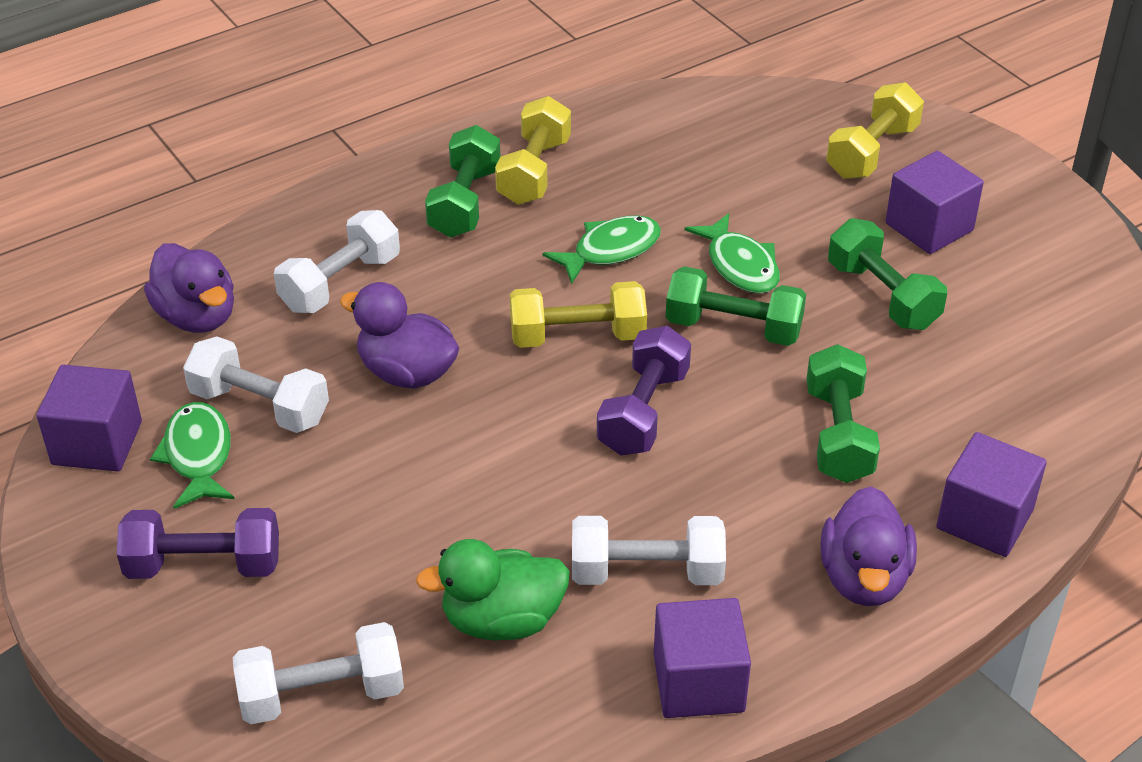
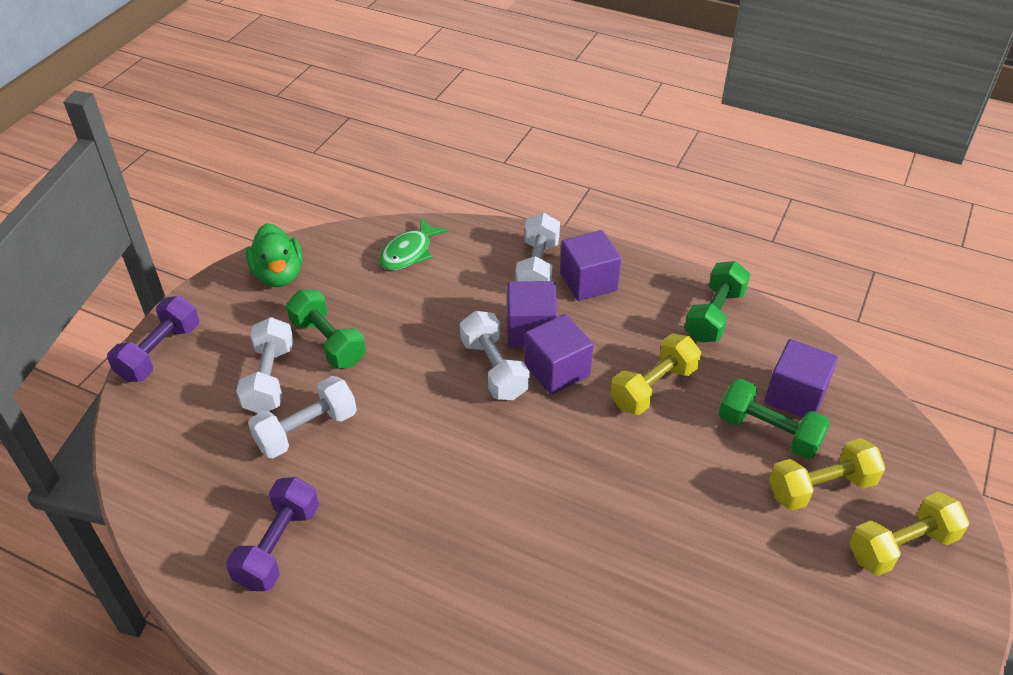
green dumbbell: [425,125,500,238] [666,266,806,346] [807,344,880,483] [828,218,947,330] = 4 -> [286,289,366,369] [685,261,750,342] [719,379,830,459] = 3
green fish: [150,402,234,509] [543,216,661,284] [685,213,780,294] = 3 -> [379,217,449,270] = 1
purple duck: [144,243,234,333] [340,282,459,389] [821,486,917,606] = 3 -> none = 0

